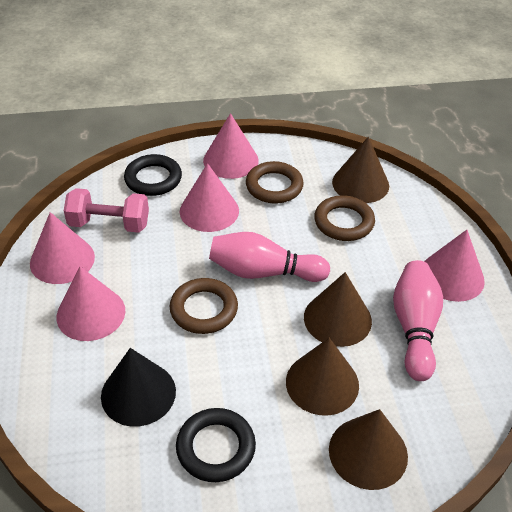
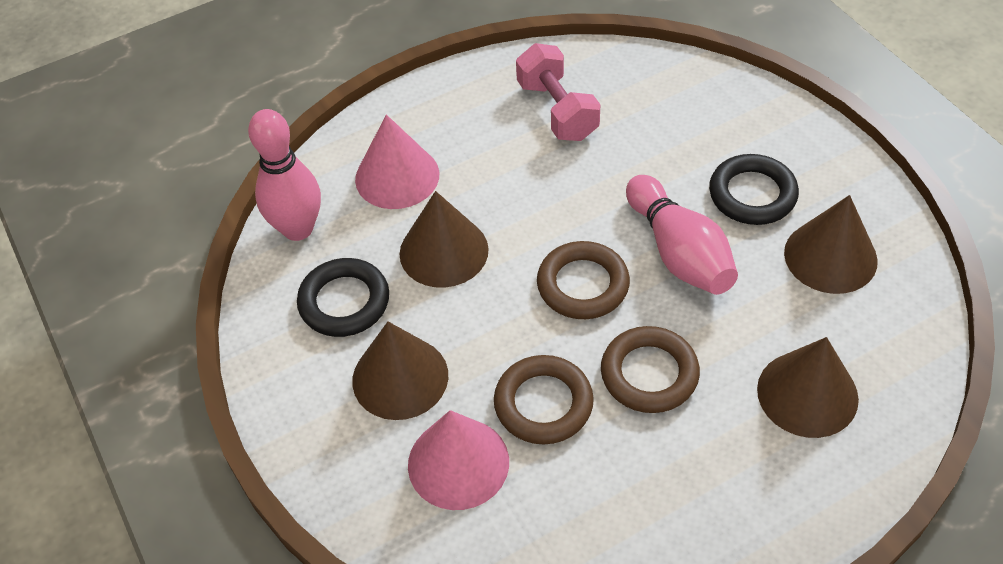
black cone: [101,348,176,427] = 1 -> none = 0
pink cone: [30,212,95,284] [57,266,125,341] [180,163,239,232] [203,113,259,179] [424,230,485,302] = 5 -> [355,115,439,209] [408,410,509,510] = 2

